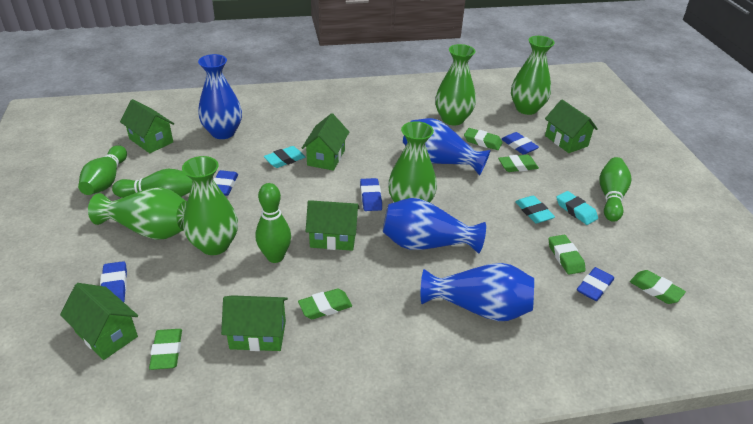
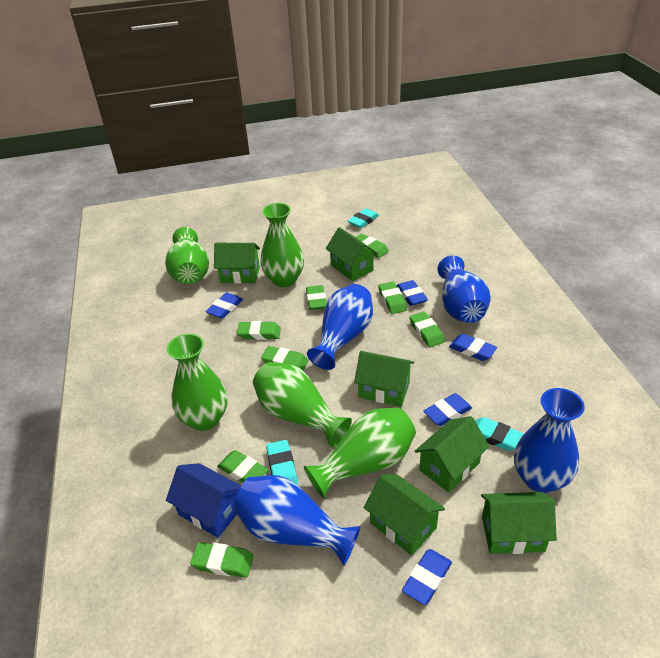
blue house: none = 0 -> [166,463,241,538] = 1
green bowling pin: [78,145,127,195] [112,169,193,198] [256,183,291,263] [599,157,632,222] = 4 -> none = 0
green eraser: [149,329,182,370] [298,288,352,319] [464,128,503,150] [498,155,539,172] [548,235,586,275] [630,270,686,304] = 6 -> [190,542,254,578] [217,450,268,482] [237,321,281,340] [261,346,308,370] [306,285,327,310] [356,234,389,258] [378,281,407,314] [409,311,445,347] = 8

